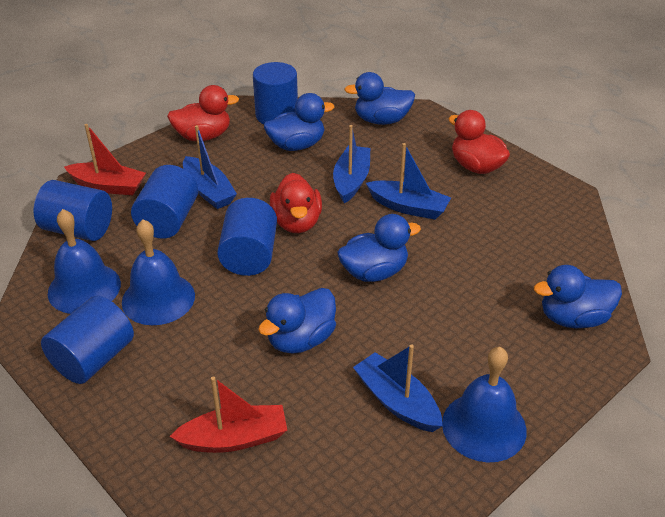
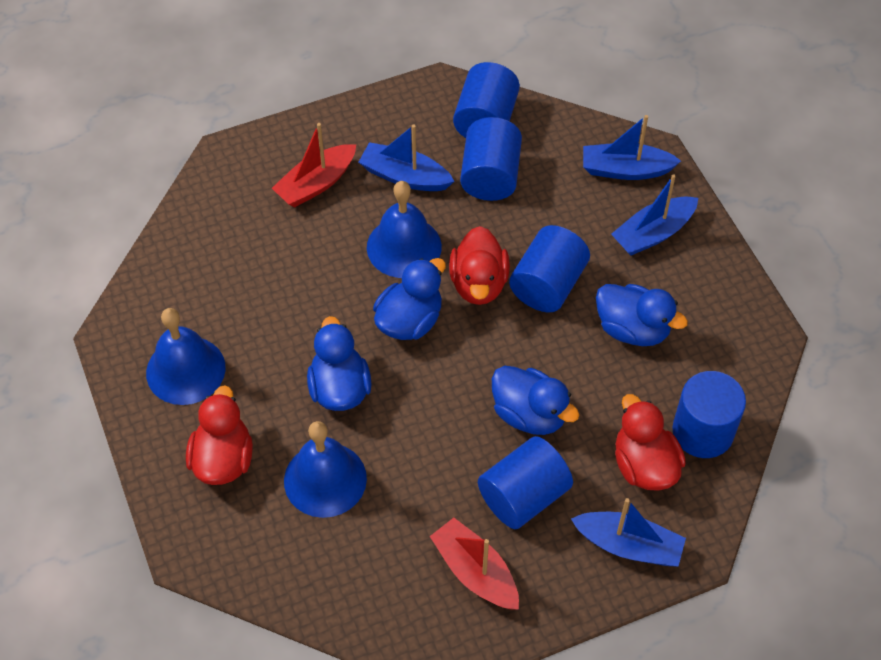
blue duck: [258,288,336,354] [264,93,334,151] [337,214,421,282] [344,72,415,125] [534,265,622,328] = 5 -> [307,316,372,411] [373,258,446,340] [492,366,579,435] [596,284,688,346] = 4

